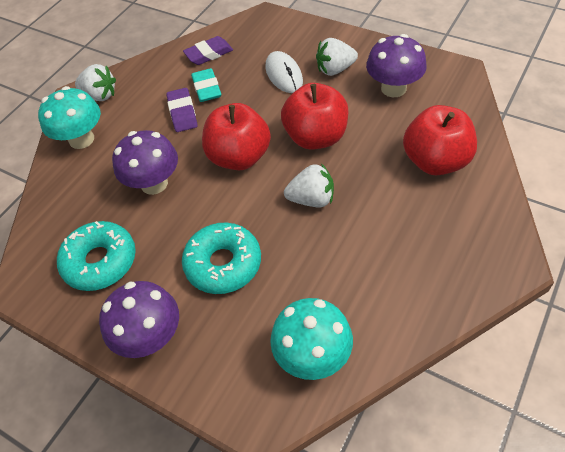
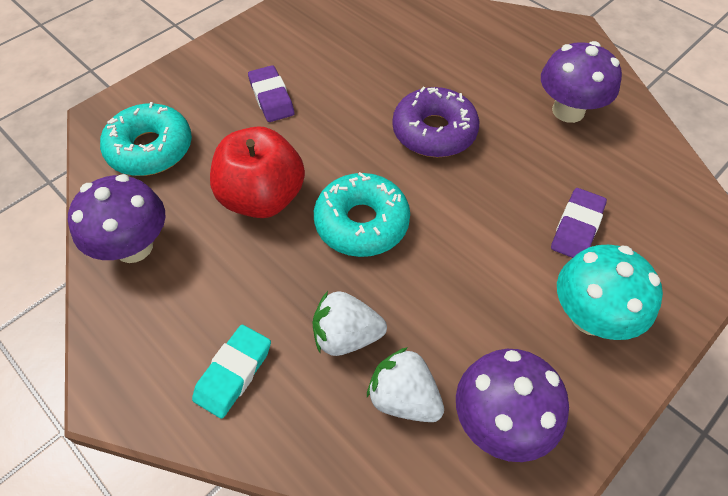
purple donut: none = 0 -> [392,87,479,157] = 1
red apple: [202,103,271,170] [281,83,348,150] [403,105,477,175] = 3 -> [210,126,305,218] = 1
turquoise mushroom: [38,86,101,149] [270,298,353,380] = 2 -> [557,245,663,340] = 1
white mouse: [266,51,303,93] = 1 -> none = 0
white strawberry: [75,64,116,101] [284,163,334,207] [316,38,358,76] = 3 -> [312,291,387,356] [367,347,444,422] = 2

